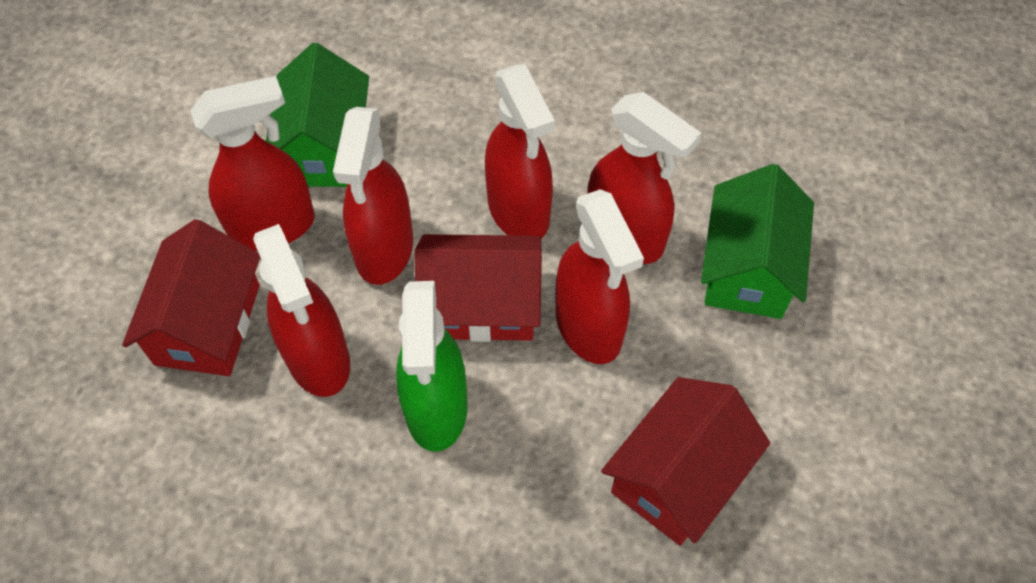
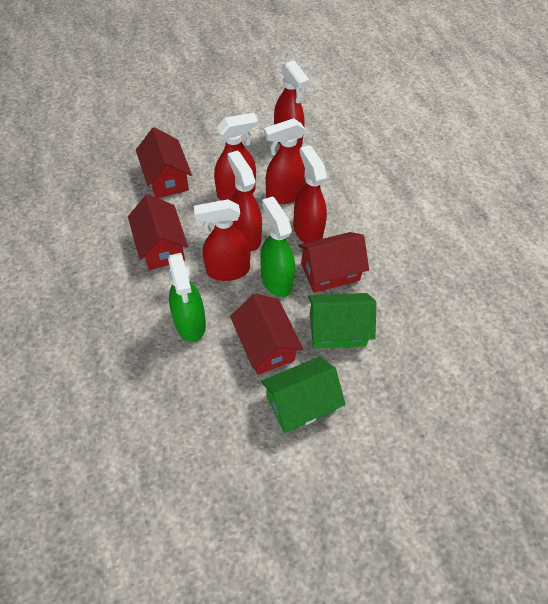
green spray bottle: [396,281,468,452] = 1 -> [168,253,206,342] [260,196,295,297] = 2
red house: [122,219,260,376] [414,234,542,342] [601,377,770,546] = 3 -> [128,194,188,270] [136,127,192,198] [230,293,303,375] [298,232,369,293] = 4

